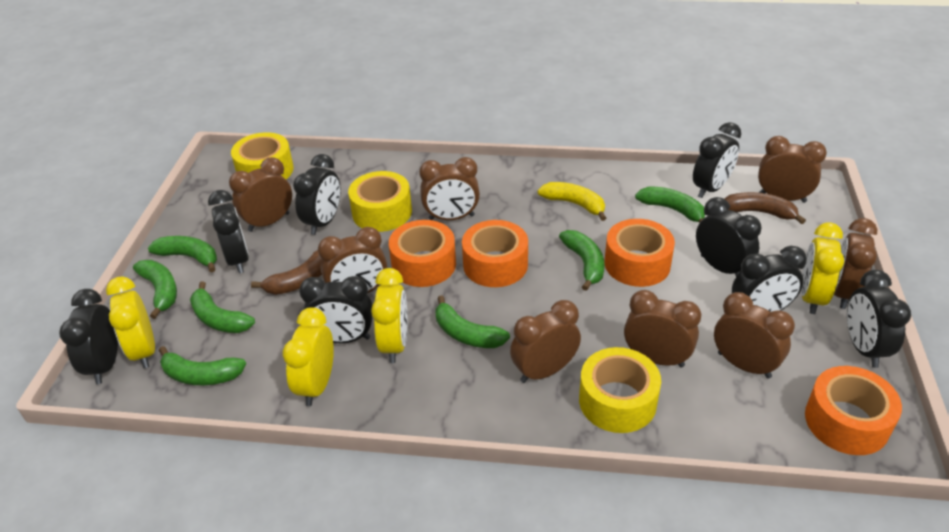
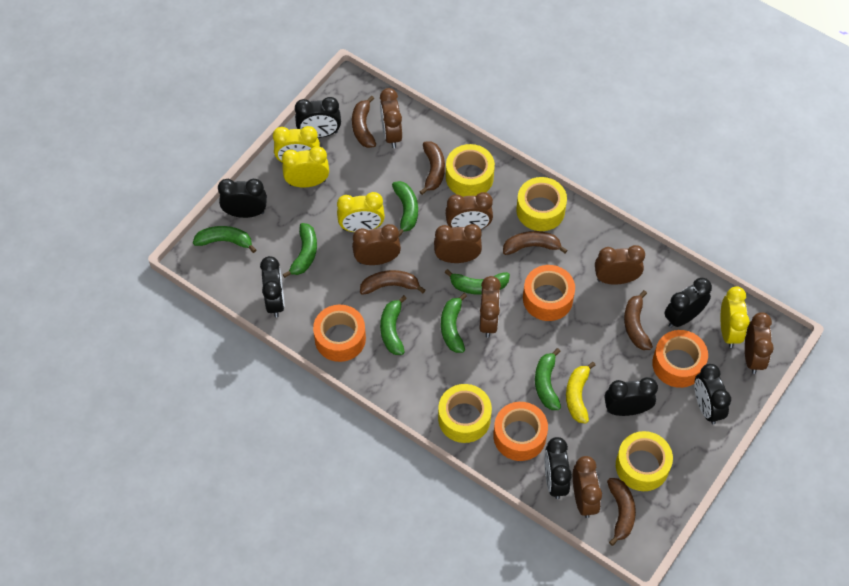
black clock: [59,289,118,384] [208,190,249,273] [293,154,341,235] [299,276,373,343] [693,122,741,198] [696,197,761,277] [732,246,807,312] [847,270,911,368] = 8 -> [218,179,267,218] [260,256,285,318] [295,97,341,138] [544,437,572,499] [605,377,658,416] [664,278,712,328] [695,364,731,425] = 7
brown banana: [251,250,322,295] [724,192,806,224] = 2 -> [352,96,376,148] [360,270,425,295] [420,141,445,195] [503,231,567,255] [607,478,636,546] [624,290,653,350] = 6
yellow tape: [231,132,294,179] [348,171,412,232] [579,347,661,433] = 3 -> [438,384,492,443] [446,144,495,197] [516,177,567,231] [616,431,673,491] = 4

